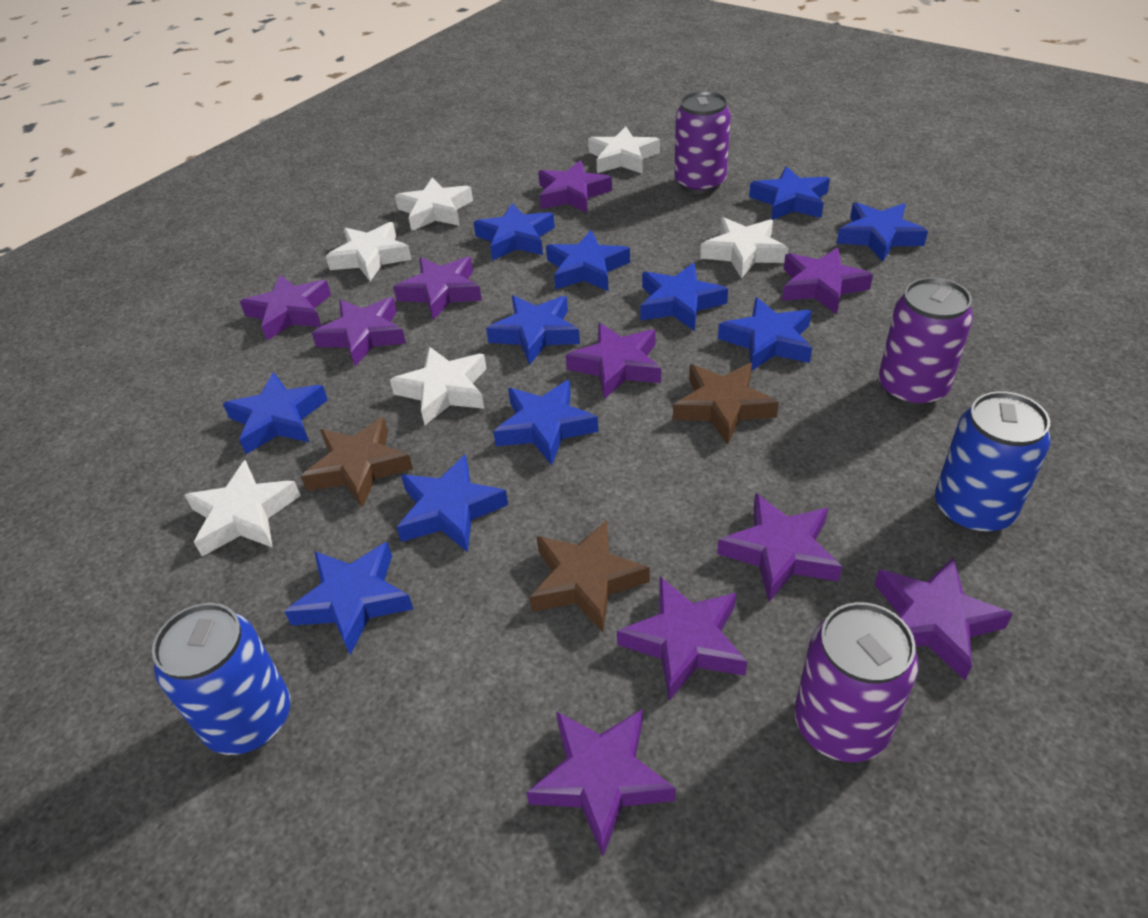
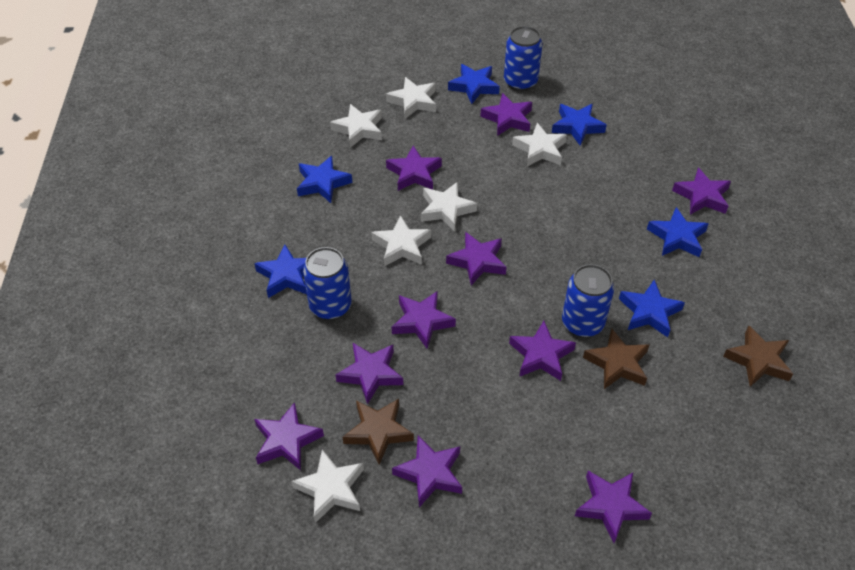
blue can: [152,603,290,755] [935,391,1051,534] = 2 -> [303,247,352,320] [504,26,543,91] [562,264,614,337] = 3
blue star: [223,372,328,454] [284,542,413,655] [397,454,508,552] [473,203,555,261] [486,295,580,365] [493,380,599,465] [546,230,630,291] [640,263,728,331] [718,297,812,371] [749,166,830,220] [837,202,928,262] = 11 -> [254,244,307,298] [297,156,352,203] [448,64,500,104] [552,104,607,146] [619,280,685,337] [647,207,709,257] = 6
purple can: [674,91,731,194] [795,602,919,762] [879,277,973,407] = 3 -> none = 0

